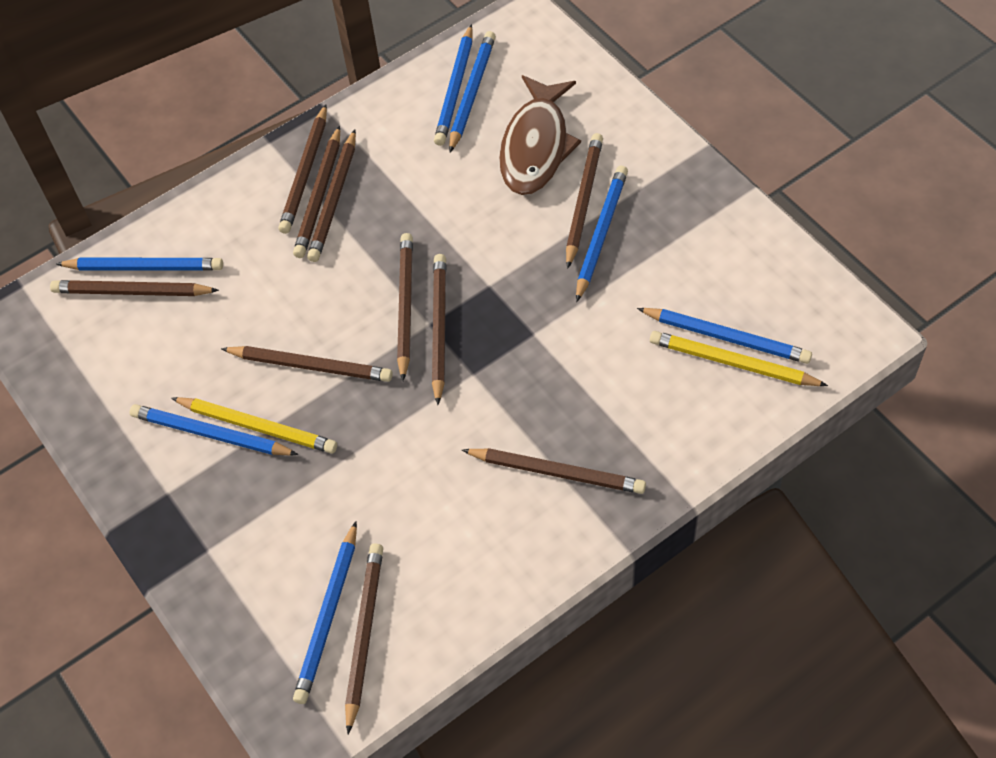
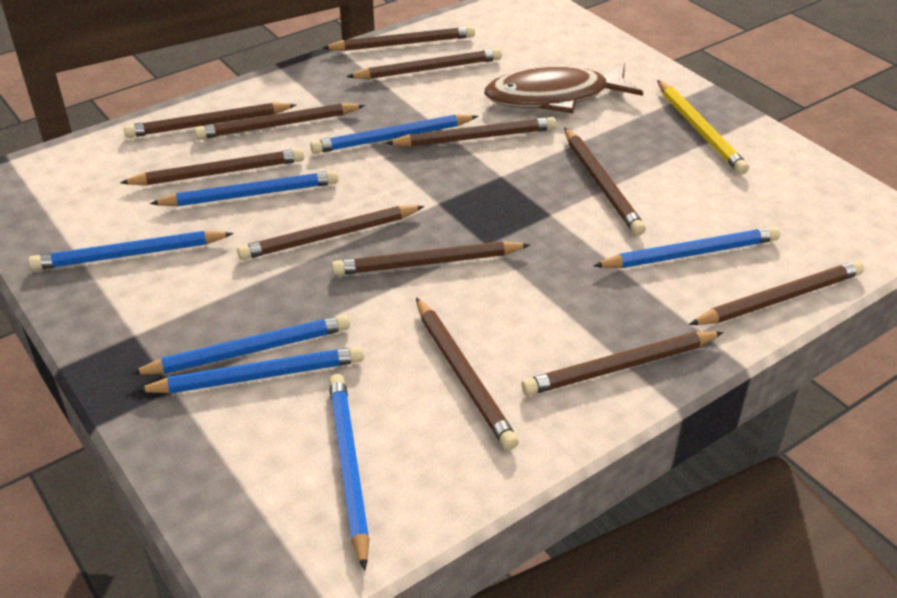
brown pencil: [50,280,219,296] [221,346,393,382] [278,104,327,234] [293,126,340,258] [307,130,356,262] [345,543,383,734] [397,233,413,381] [432,254,446,405] [462,448,646,494] [566,133,603,269] = 10 -> [120,148,304,185] [124,102,296,138] [194,103,365,139] [237,205,425,260] [322,26,475,51] [332,241,530,275] [346,48,502,79] [385,117,557,147] [416,297,519,450] [521,331,724,395] [564,127,646,235] [689,260,864,325] = 12
yellow pencil: [171,397,337,454] [650,331,828,386] = 2 -> [657,80,749,174] = 1

